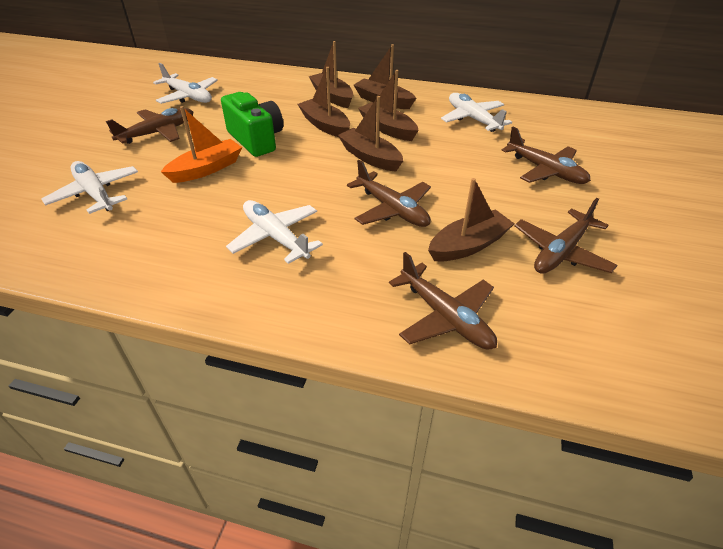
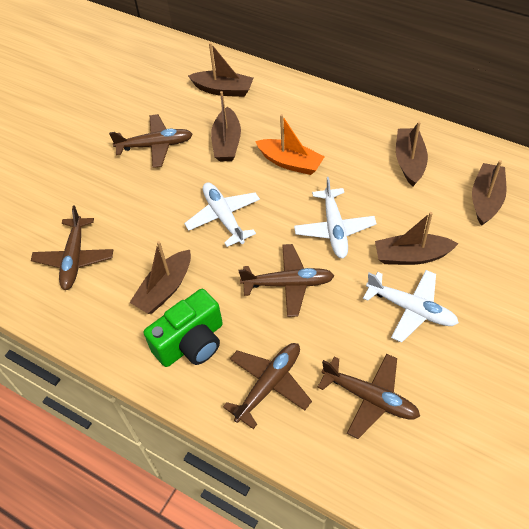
white plane: [42,161,138,214] [153,63,218,104] [226,200,323,264] [441,93,512,132] = 4 -> [184,183,260,247] [294,177,377,258] [363,270,459,343] = 3

